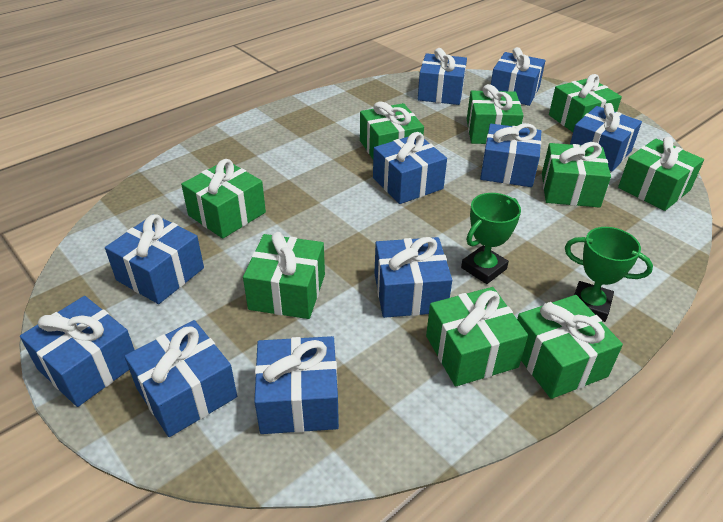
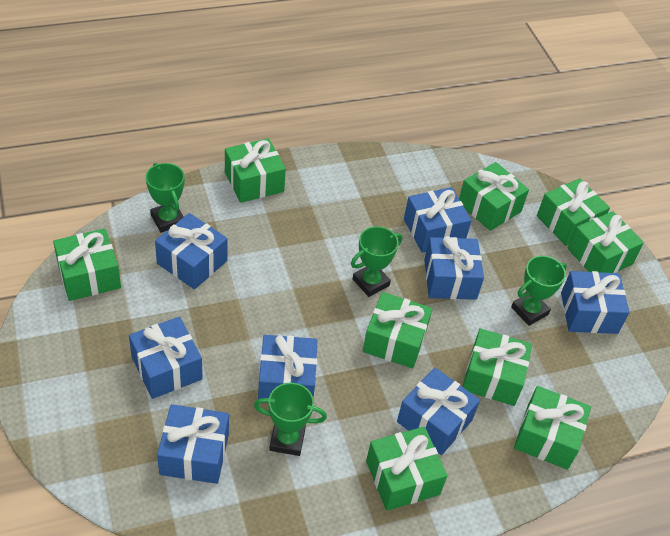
blue gift: [20,296,135,407] [105,214,204,304] [124,320,237,437] [254,336,339,434] [373,132,447,204] [374,237,452,318] [418,48,467,105] [480,123,541,187] [491,47,546,106] [570,103,642,172] = 10 -> [129,317,203,399] [155,213,227,289] [157,404,229,484] [258,335,318,399] [397,367,480,455] [404,187,472,253] [424,236,484,300] [561,271,630,334] = 8
green trophy: [461,193,521,284] [565,227,653,322] = 2 -> [146,163,185,233] [254,383,327,456] [351,226,402,297] [511,256,567,326] = 4

